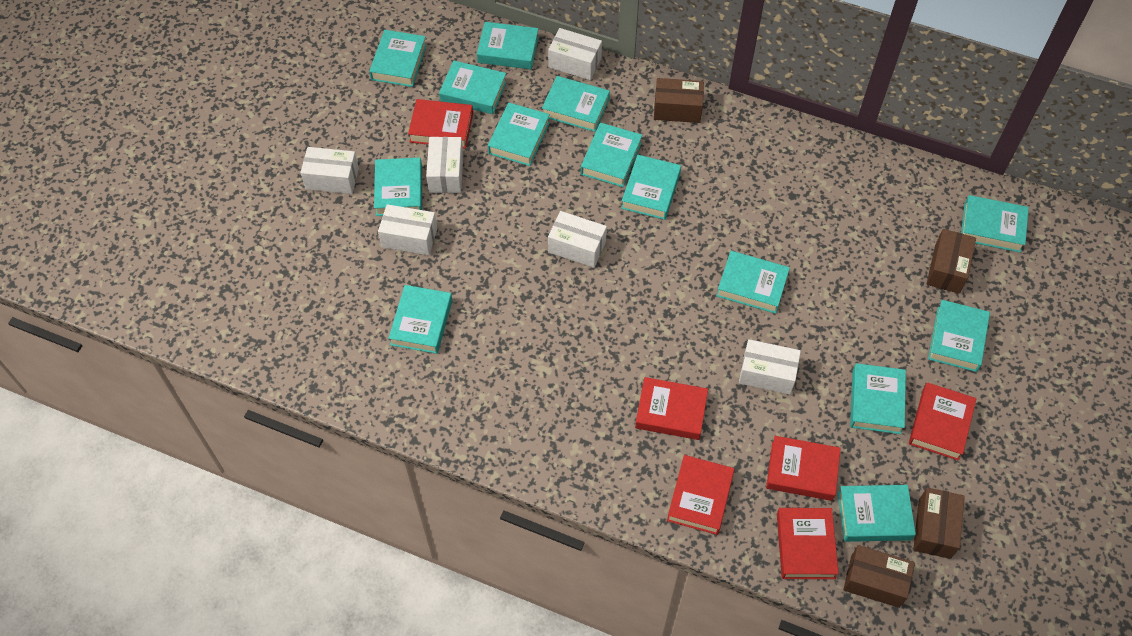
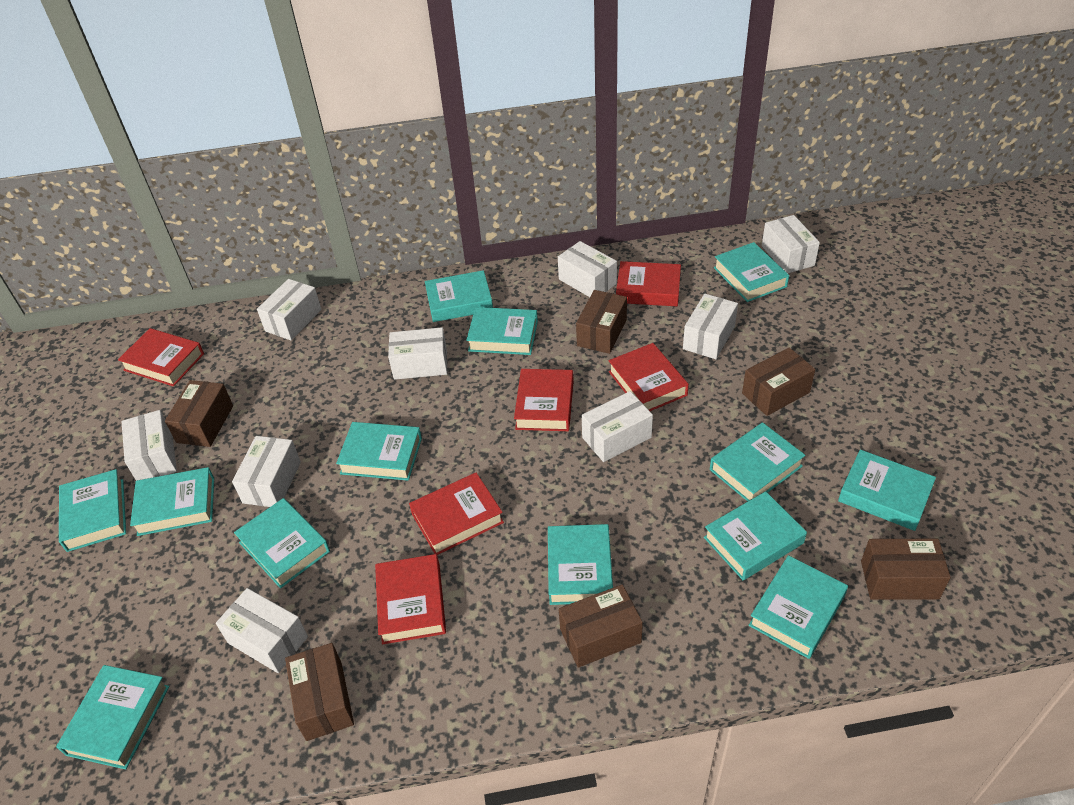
brown box: [654,78,704,123] [843,545,915,608] [913,488,965,559] [927,229,976,294] = 4 -> [165,380,233,447] [285,643,354,741] [559,584,643,668] [576,290,627,354] [742,348,815,416] [861,539,951,600] = 6
turquoise book: [369,30,427,87] [374,158,422,216] [389,285,452,354] [439,60,507,114] [477,22,539,69] [488,103,550,166] [542,76,610,132] [581,123,642,187] [621,155,681,220] [717,251,790,314] [838,485,916,542] [850,363,906,434] [928,300,990,372] [961,195,1029,253] = 14 -> [56,665,170,769] [59,469,126,552] [130,467,214,536] [234,498,330,588] [336,422,422,481] [425,270,493,322] [466,307,538,355] [548,524,613,605] [704,491,807,580] [710,422,805,502] [714,242,789,302] [749,555,848,659] [838,450,936,531] = 13
white box: [300,147,359,194] [378,204,437,255] [426,137,463,193] [548,28,602,80] [548,211,607,268] [739,339,801,395] = 6 -> [121,410,177,481] [216,588,308,673] [232,436,301,507] [257,279,322,340] [388,327,447,380] [558,241,617,297] [581,391,653,462] [683,294,738,359] [762,215,820,274] = 9

